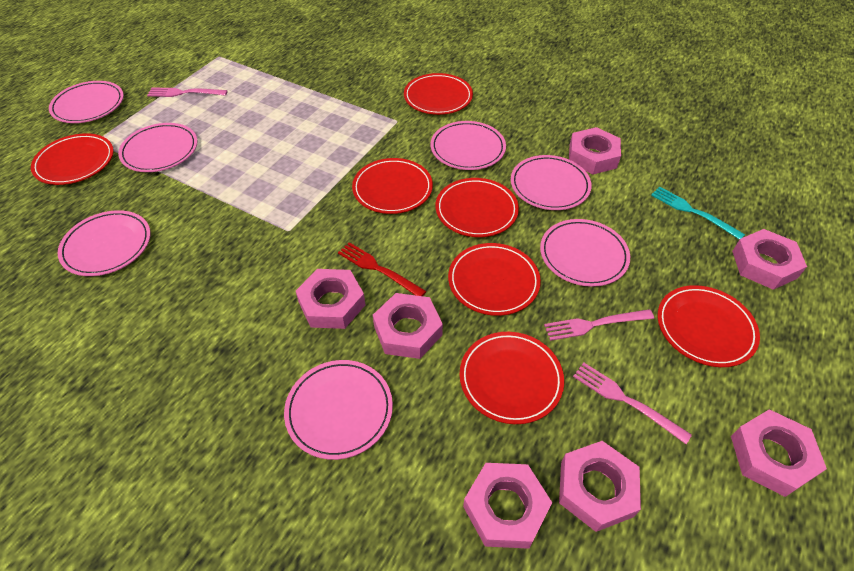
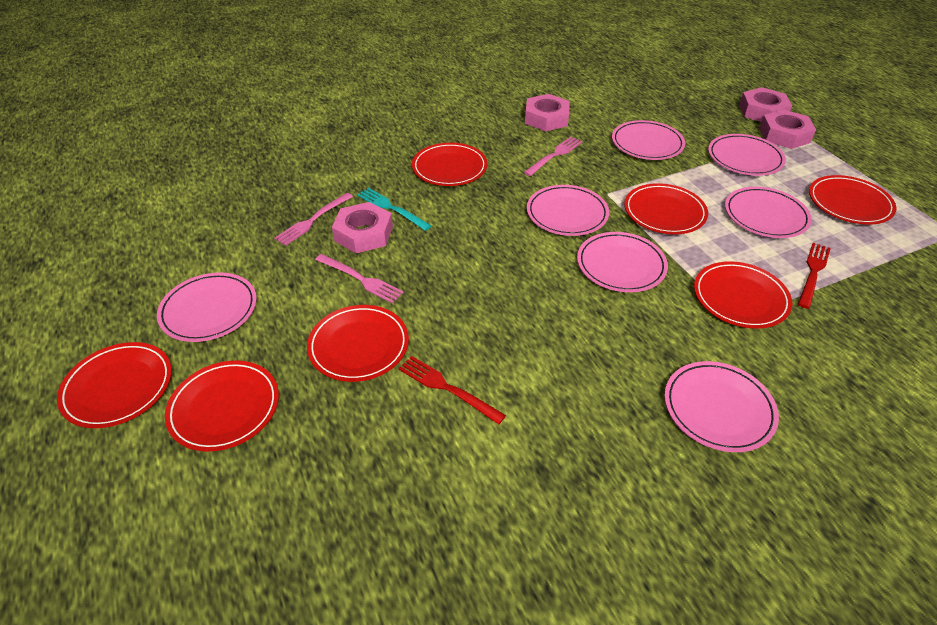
pink nut: [296,269,365,329] [373,293,443,359] [463,463,552,549] [559,441,641,532] [569,127,621,175] [731,409,827,497] [732,229,807,290] = 7 -> [332,202,393,253] [525,94,570,131] [739,87,792,122] [760,109,816,149] = 4
red fork: [338,242,426,296] = 1 -> [399,356,506,424] [798,243,831,309] = 2

